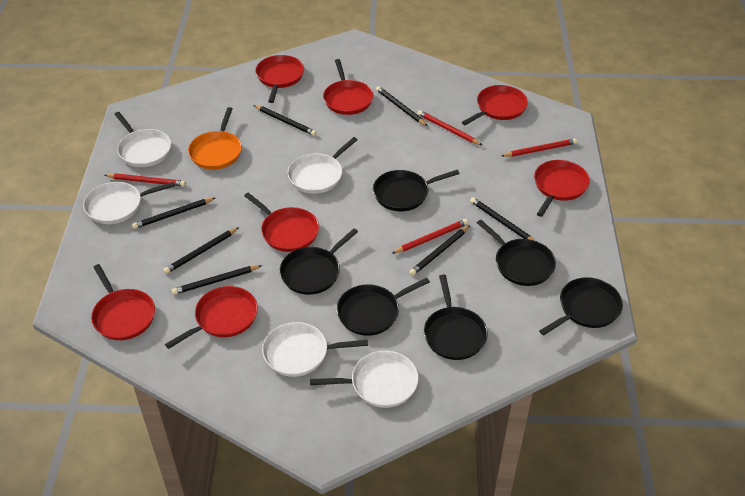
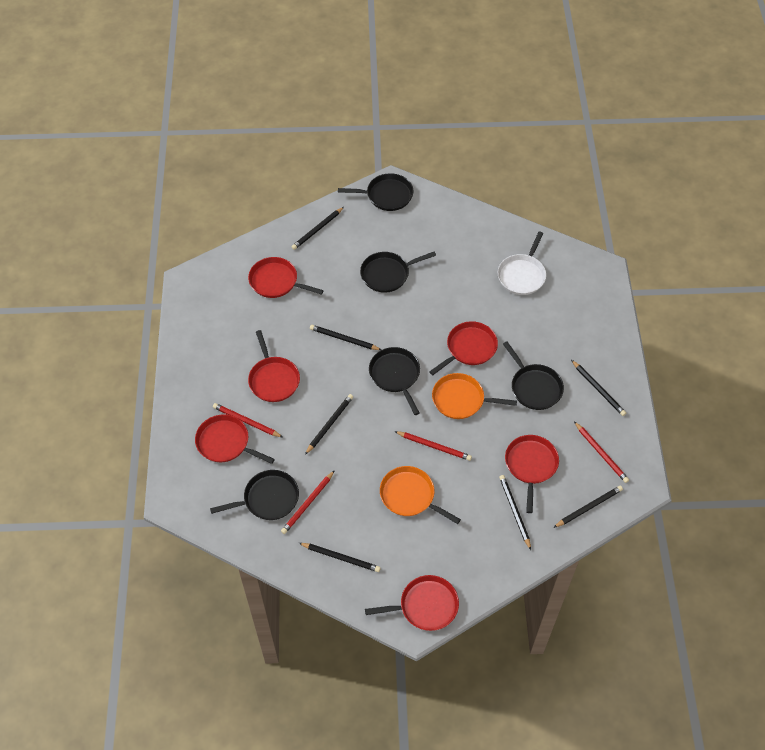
black pan: [280,229,358,295] [337,278,430,336] [373,170,460,212] [424,275,488,360] [477,220,556,286] [539,277,623,335] = 6 -> [210,470,299,520] [338,173,413,211] [360,252,436,293] [369,347,420,415] [503,342,564,410] = 5
orange pan: [188,107,242,170] = 1 -> [380,466,461,524] [432,373,517,419] = 2
red pan: [91,264,155,340] [165,286,258,349] [244,193,319,252] [255,55,304,103] [323,59,373,115] [462,85,528,125] [534,160,590,217] = 7 -> [195,414,275,464] [248,257,324,298] [248,330,300,402] [365,575,459,631] [429,321,498,375] [505,435,559,513] = 6
white pan: [83,182,175,224] [114,112,171,167] [262,322,368,377] [288,137,358,194] [310,351,419,408] = 5 -> [497,231,546,295] = 1

